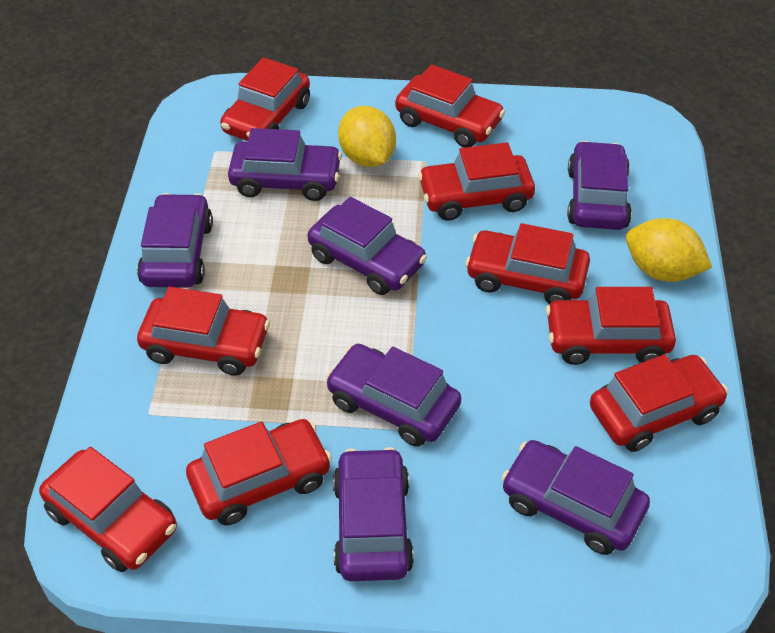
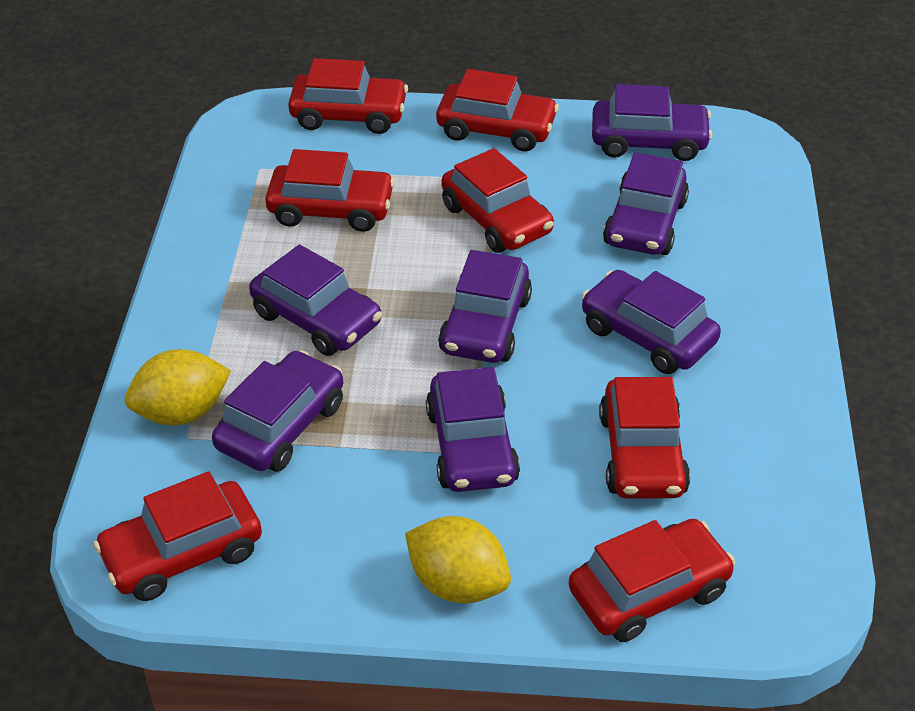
red car: [39,447,177,572] [137,287,270,376] [186,419,332,525] [220,57,310,141] [395,64,505,147] [418,142,535,221] [465,223,590,304] [546,287,676,365] [590,354,728,452] = 9 -> [94,471,262,601] [265,149,395,232] [288,58,408,134] [436,69,559,151] [441,148,554,253] [569,519,735,642] [599,377,690,499] = 7

